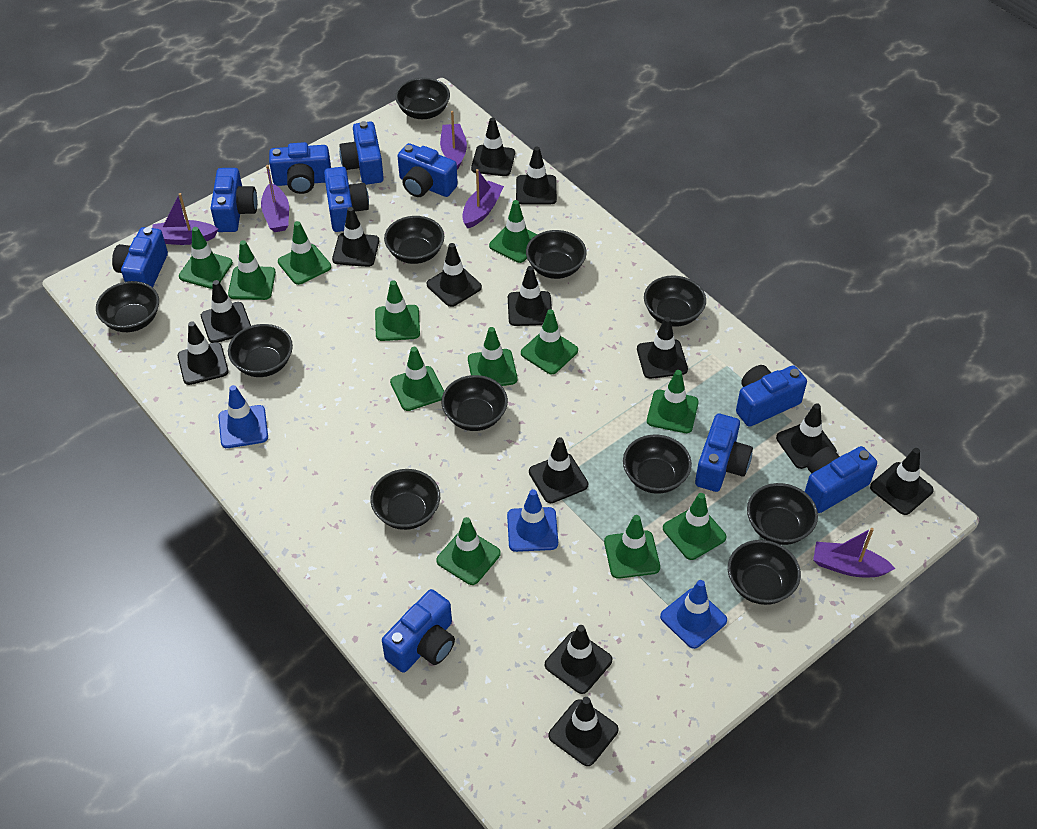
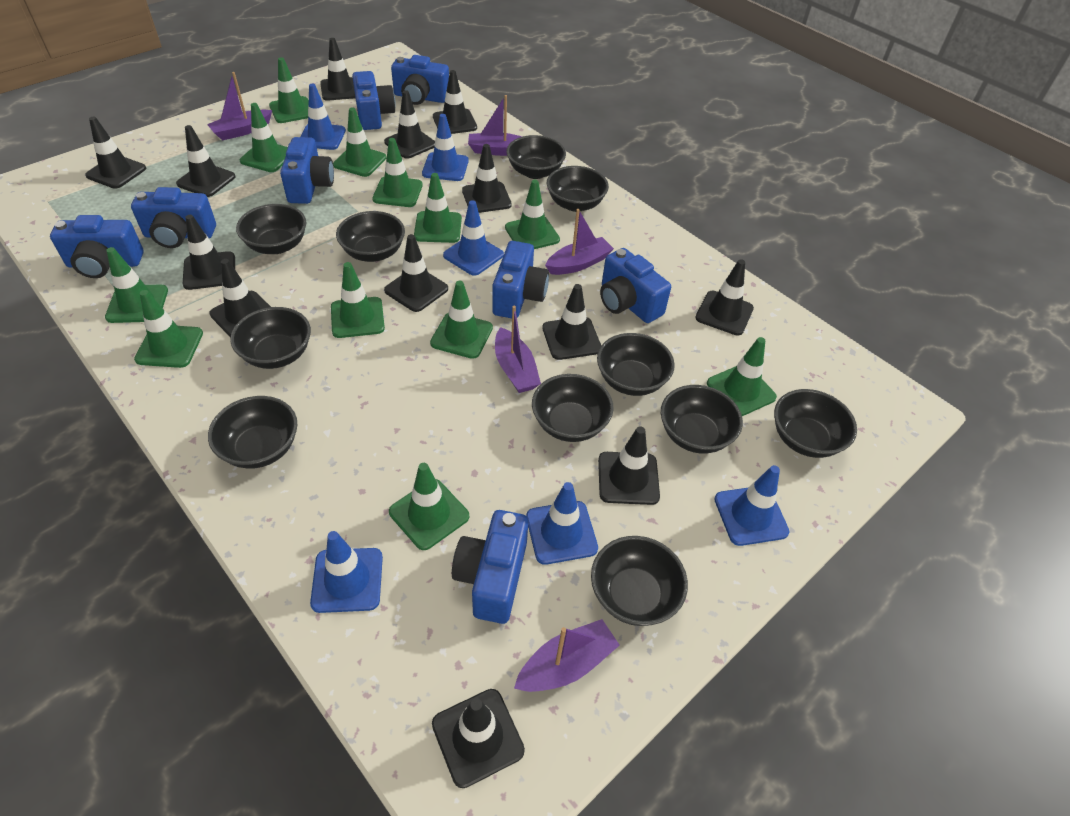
blue camera: [112,227,168,287] [210,168,257,232] [269,142,331,194] [324,167,369,232] [339,121,384,185] [382,589,455,673] [398,143,458,197] [695,413,753,492] [736,365,807,427] [805,446,877,513] = 10 -> [50,215,144,278] [131,187,216,248] [280,137,334,204] [352,71,396,130] [391,55,449,105] [452,510,528,624] [492,241,549,318] [600,248,671,323] = 8
blue traffic cone: [218,385,268,448] [507,489,558,552] [660,580,727,649] = 3 -> [300,84,346,150] [310,531,383,613] [422,114,469,181] [443,200,504,276] [526,482,598,565] [714,465,790,546] = 6

